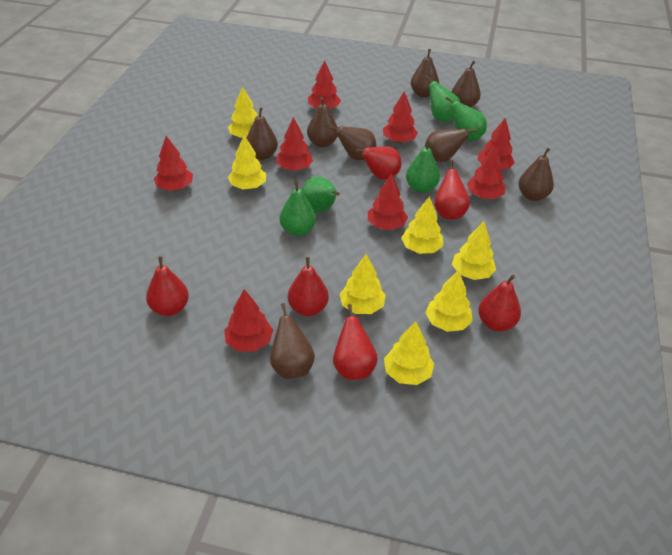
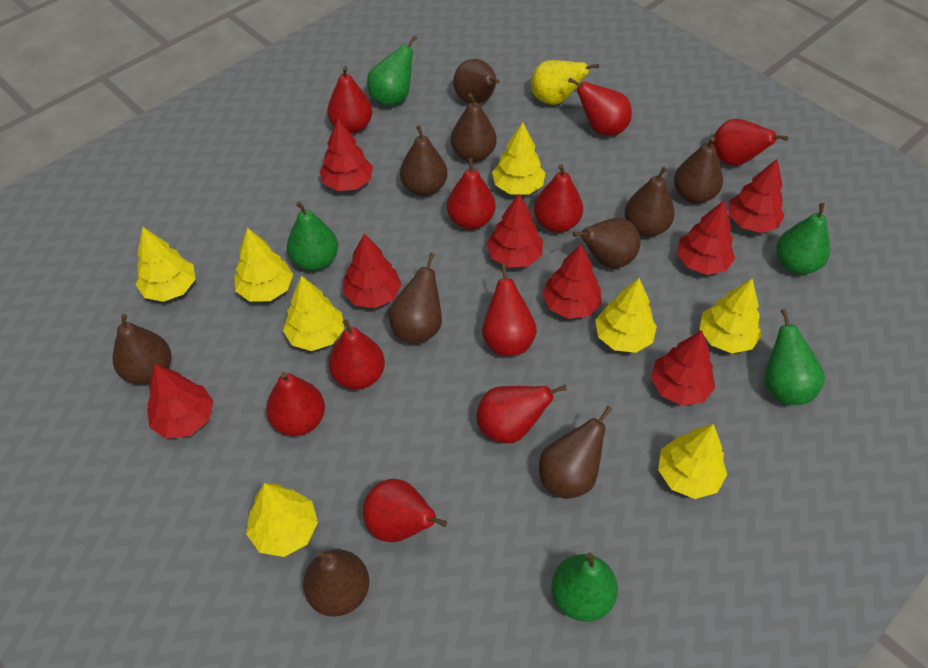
brown pear: [247,107,278,160] [270,303,315,379] [307,97,338,147] [329,126,376,160] [411,49,439,97] [425,129,477,162] [452,60,481,107] [519,148,554,201] = 8 -> [112,314,171,384] [303,549,369,617] [388,253,442,344] [400,125,447,196] [451,93,497,162] [453,59,500,104] [539,406,612,499] [573,218,640,269] [625,167,675,237] [674,137,723,204] = 10
red pear: [146,256,189,316] [288,257,329,316] [333,304,378,380] [355,146,401,180] [434,160,470,219] [478,275,521,331] = 6 -> [266,372,325,436] [327,66,372,133] [328,319,385,389] [363,479,447,542] [447,158,496,229] [476,385,567,444] [482,263,537,356] [534,164,583,232] [568,78,632,136] [712,119,788,166] = 10
yellow pear: none = 0 -> [531,60,599,105] = 1
yellow tree: [228,86,258,138] [228,135,266,189] [340,254,386,314] [384,321,434,385] [401,196,443,254] [425,270,473,332] [452,221,496,280] = 7 -> [136,227,196,302] [234,228,293,302] [246,483,318,557] [283,275,344,351] [492,122,545,195] [595,278,657,353] [658,424,727,499] [699,279,762,353] = 8

